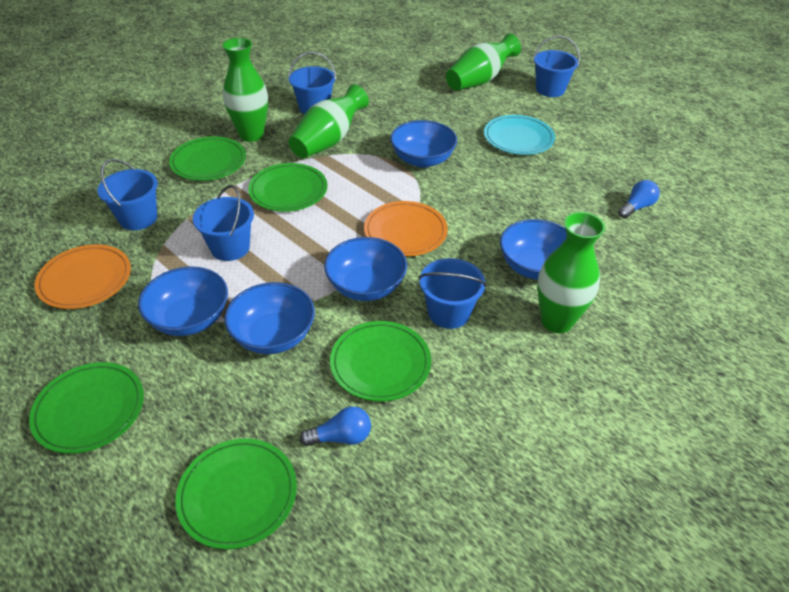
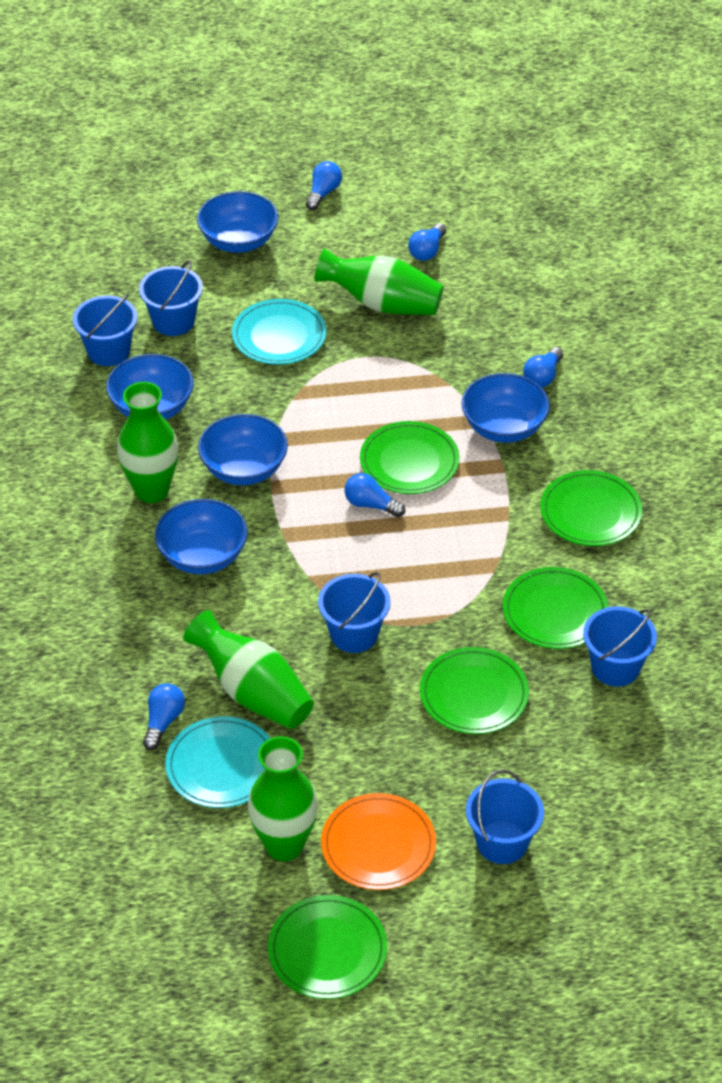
blue light bulb: [300,406,371,446] [618,180,660,218] = 2 -> [143,683,185,750] [306,161,342,210] [344,473,405,517] [408,223,446,261] [523,347,563,387] = 5
orange plate: [35,244,131,309] [364,201,448,256] = 2 -> [321,793,436,890] = 1
turquoise plate: [484,115,555,155] = 1 -> [165,716,270,808] [232,299,327,365] = 2

